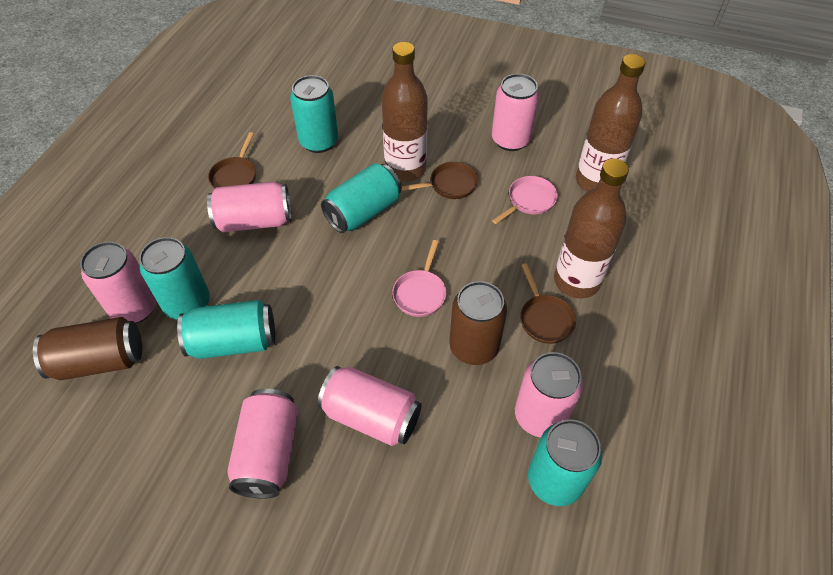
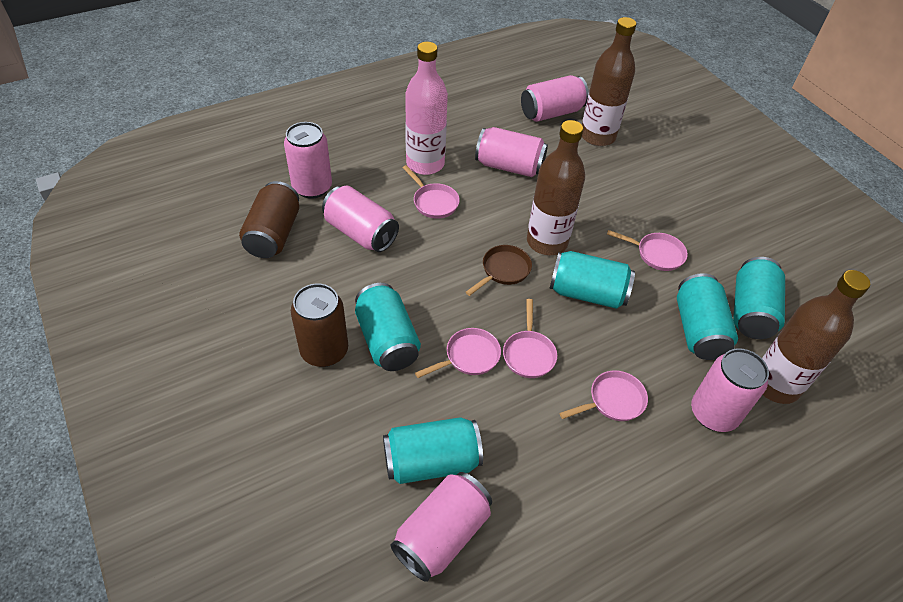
brown pan: [208,132,256,188] [401,162,478,199] [520,263,576,344] = 3 -> [466,245,532,296] = 1
pink bottle: none = 0 -> [405,42,448,175] = 1
pink pan: [392,240,446,317] [492,176,558,224] = 2 -> [403,165,460,218] [415,328,501,378] [503,299,557,378] [559,370,648,421] [607,230,688,271] = 5

